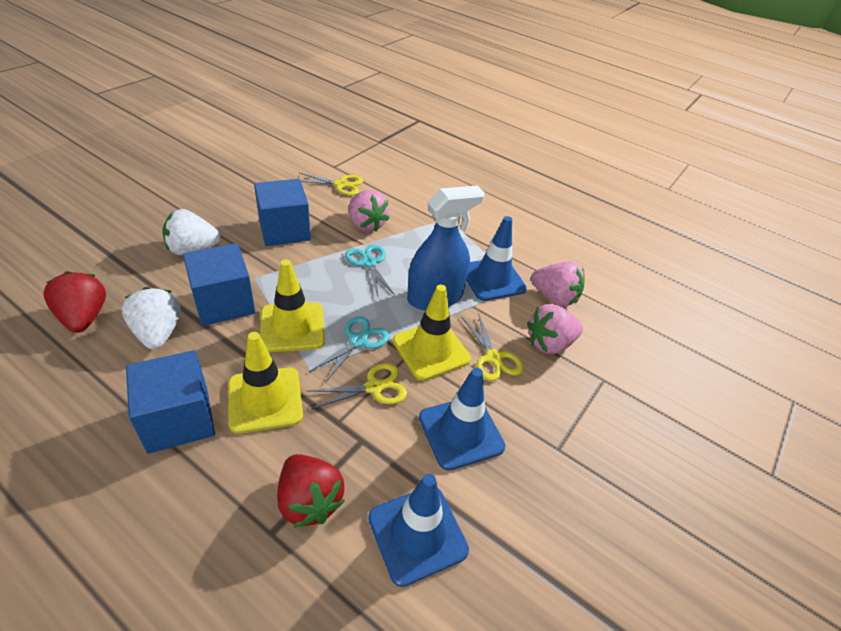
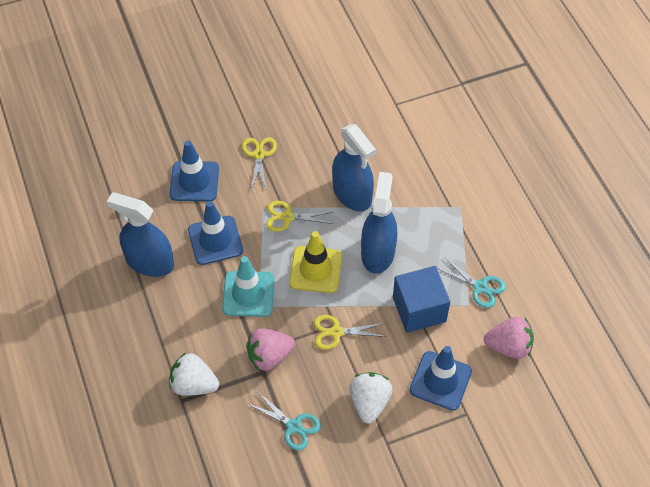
blue cube: [126,350,215,454] [183,243,255,326] [254,179,311,246] = 3 -> [393,266,450,333] = 1
blue spray bottle: [407,185,485,310] = 1 -> [107,192,174,277] [332,124,376,211] [361,172,397,274] = 3
pink strawberry: [349,190,390,232] [527,304,583,354] [531,261,585,307] = 3 -> [246,328,295,371] [484,317,534,359] = 2
red strawberry: [43,271,106,333] [277,454,345,528] = 2 -> none = 0
turquoise traffic cone: none = 0 -> [222,256,274,317] = 1
yellow traffic cone: [228,332,303,434] [260,259,325,352] [393,285,471,381] = 3 -> [289,231,342,293] = 1

